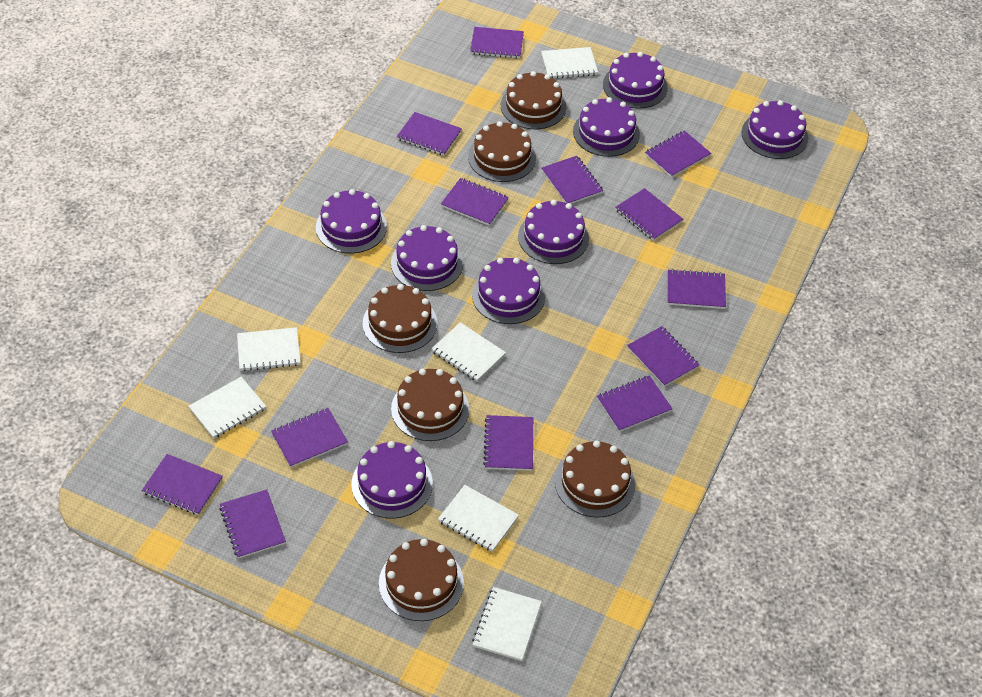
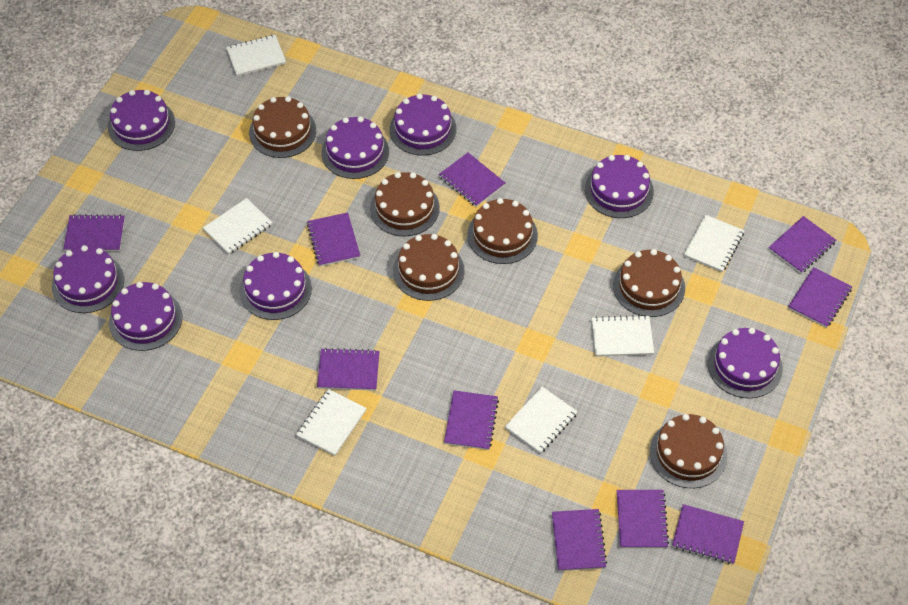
purple notebook: [142,454,223,515] [219,489,286,559] [271,408,348,467] [397,112,462,156] [441,178,509,226] [470,27,524,58] [483,415,533,471] [542,156,603,204] [597,375,673,432] [615,188,683,241] [627,326,699,387] [645,130,711,177] [668,269,726,309] = 13 -> [64,214,125,251] [307,213,360,267] [317,348,380,391] [439,153,505,207] [444,390,499,450] [552,509,607,571] [617,490,669,548] [672,504,744,564] [768,216,836,273] [788,267,852,328] = 10

